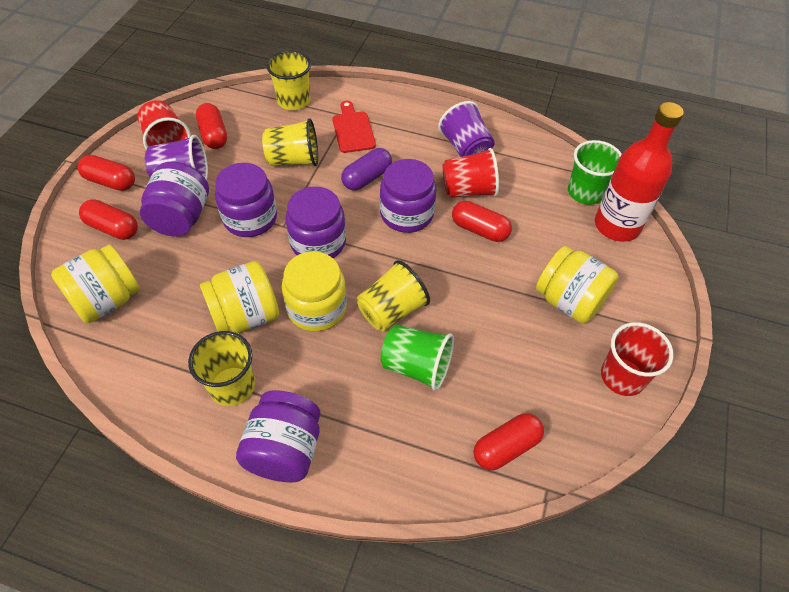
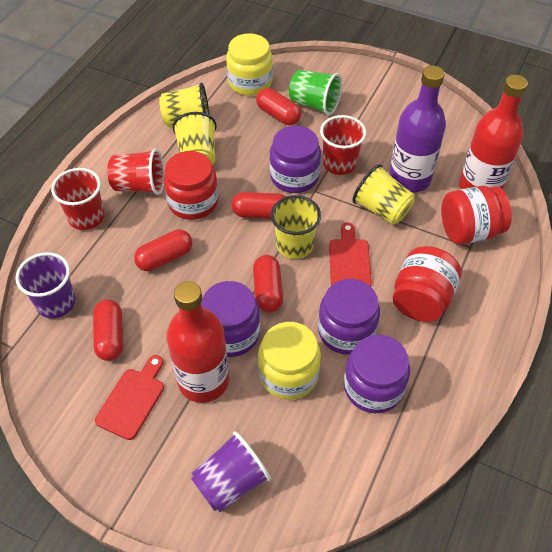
green cup: [381,325,454,391] [568,140,622,205] = 2 -> [289,69,342,115] = 1
purple bottle: none = 0 -> [389,66,446,193] = 1
purple capsule: [341,148,392,190] = 1 -> none = 0
purple jar: [140,162,209,237] [215,163,277,237] [236,390,321,483] [286,186,346,258] [380,159,436,233] = 5 -> [201,281,260,357] [269,126,321,193] [318,279,380,355] [344,335,410,413] = 4
red bottle: [595,102,684,242] = 1 -> [166,281,229,403] [459,75,528,189] = 2
red cutting board: [332,101,376,153] = 1 -> [95,355,164,440] [329,223,372,286] = 2
red jar: none = 0 -> [163,151,219,220] [393,246,462,322] [441,186,512,245] = 3
yellow jar: [51,245,140,323] [200,261,279,333] [282,251,347,332] [536,246,619,324] = 4 -> [226,33,273,96] [258,322,321,400] = 2

